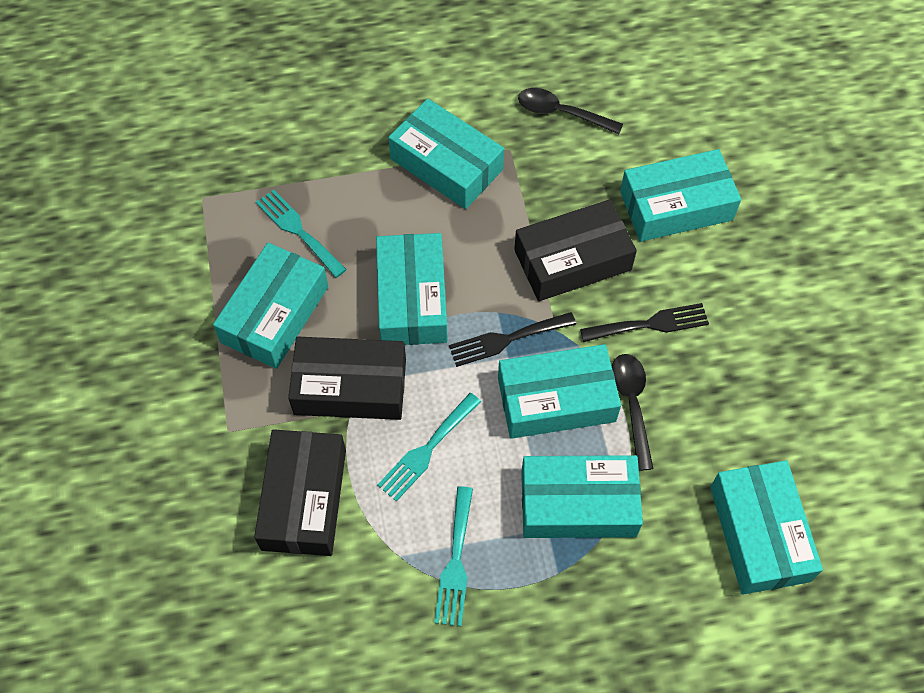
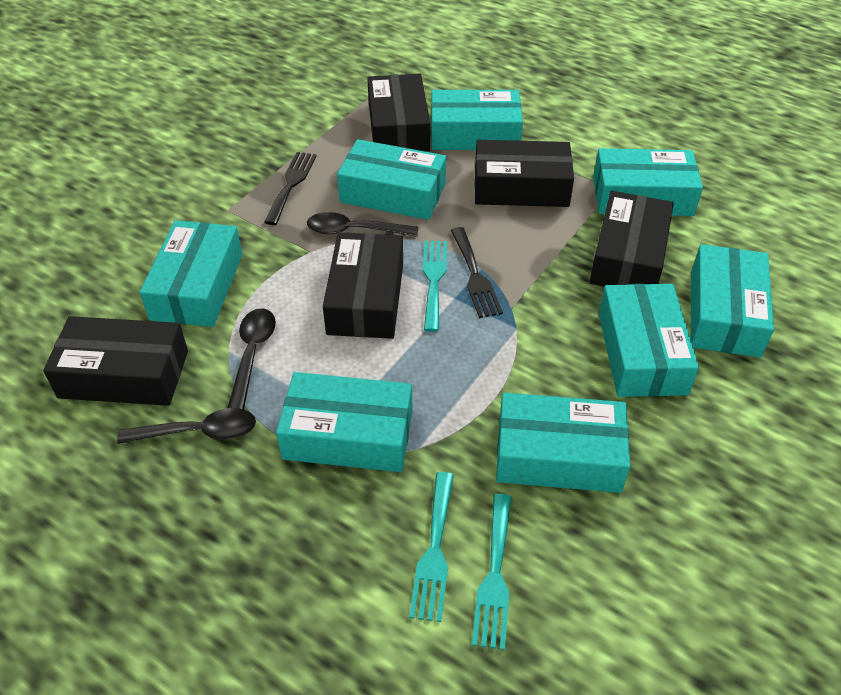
black box: [254,429,346,556] [288,336,406,420] [514,199,637,301] = 3 -> [43,316,188,406] [323,232,403,339] [367,74,430,152] [475,140,574,207] [590,191,674,287] = 5
black spoon: [518,88,623,134] [612,354,653,471] = 2 -> [117,408,256,444] [227,308,276,409] [307,212,418,237] = 3
turquoise box: [213,243,328,369] [376,233,448,345] [388,98,504,209] [498,344,621,439] [521,455,643,538] [620,149,741,242] [710,460,823,595] = 7 -> [140,220,243,327] [276,372,412,472] [337,139,446,220] [431,90,523,150] [496,393,630,493] [593,148,703,216] [599,284,699,397] [691,244,774,358] = 8

